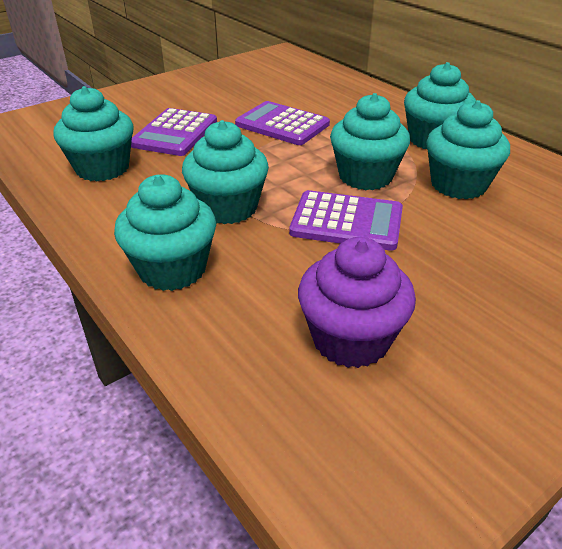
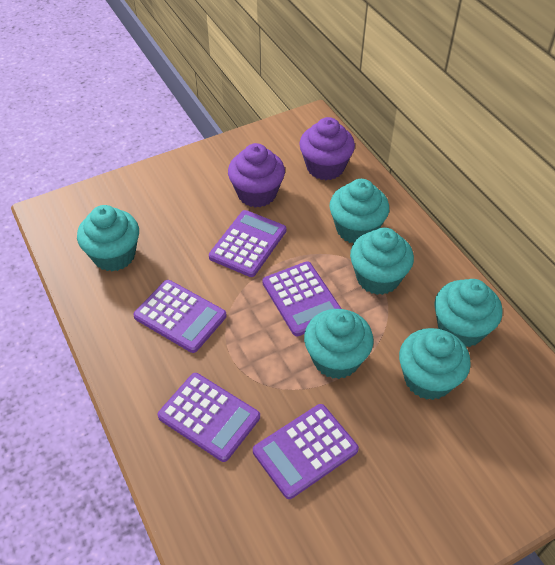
purple calculator: [131,108,217,156] [235,101,330,145] [289,190,403,251] = 3 -> [133,280,227,353] [157,373,260,462] [209,210,286,277] [253,404,359,499] [262,261,342,336] = 5
purple cupcake: [298,237,416,368] = 1 -> [228,143,285,208] [299,117,355,180] = 2

